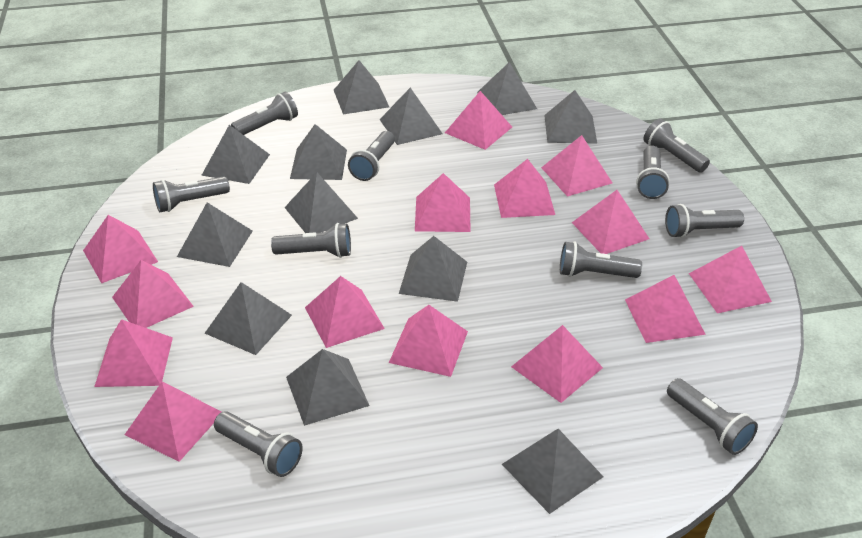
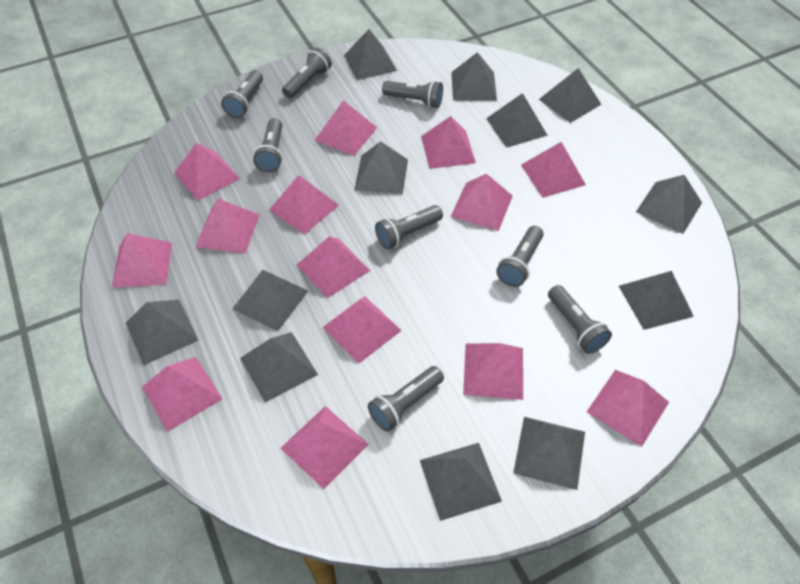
grey flashlight: [153,176,230,212] [214,411,303,477] [231,92,298,135] [271,223,351,258] [348,131,395,181] [560,242,642,278] [636,146,670,199] [644,118,710,173] [665,204,744,238] [667,378,758,455] = 10 -> [221,70,263,118] [253,118,283,172] [282,48,332,98] [368,366,444,432] [375,205,443,249] [382,80,443,108] [496,226,544,287] [548,285,612,354] = 8

